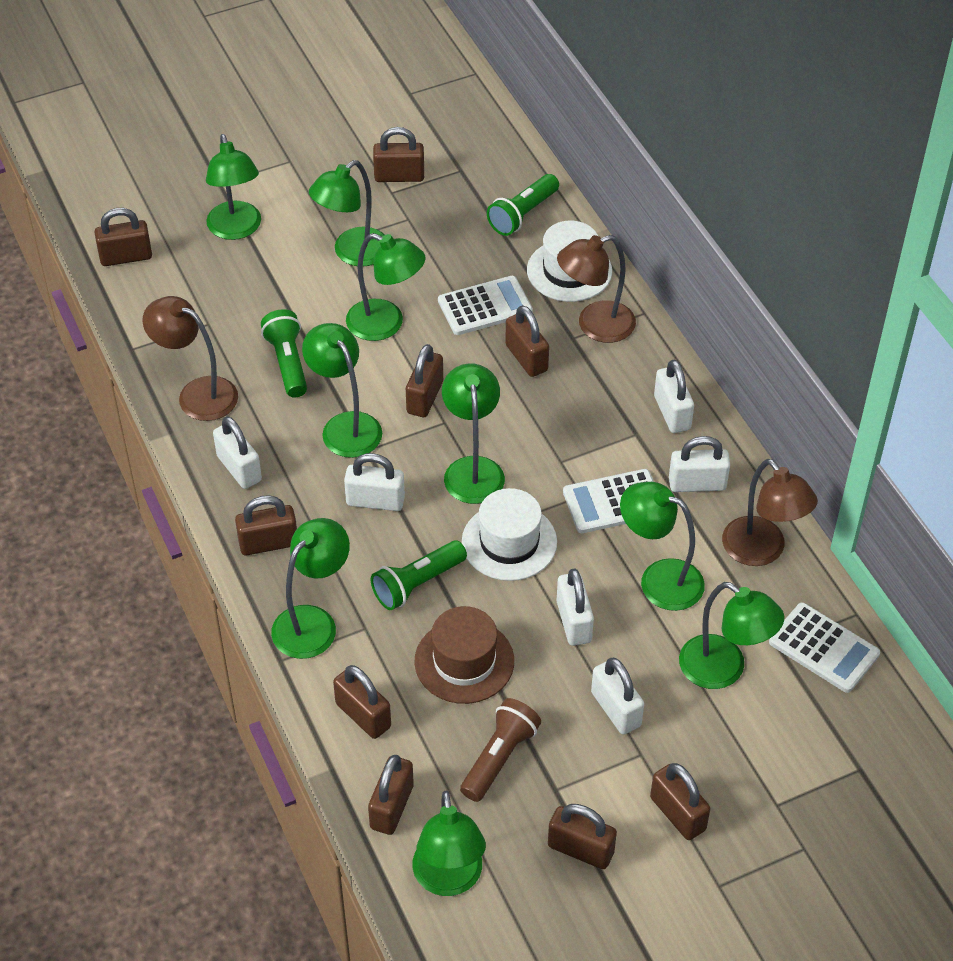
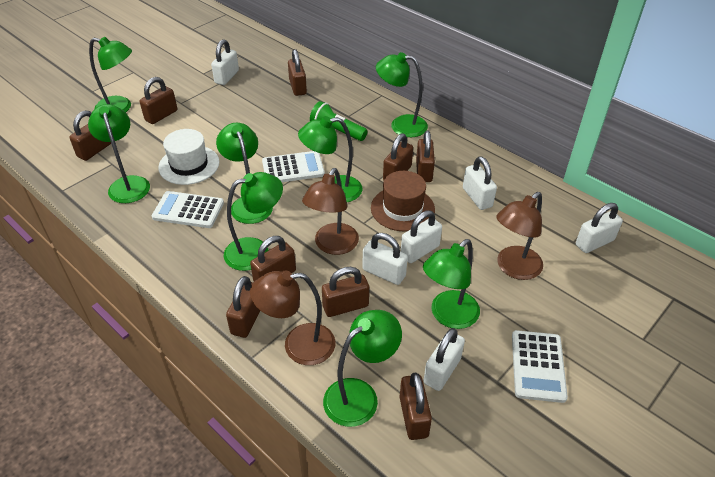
brown flashlight: [460,698,541,802] = 1 -> none = 0
green flashlight: [261,309,307,398] [371,540,467,610] [487,174,559,236] = 3 -> [310,101,368,141] = 1
green lamp: [206,134,261,240] [271,518,350,659] [302,323,382,458] [309,160,385,266] [346,233,426,341] [412,790,486,896] [442,363,505,504] [620,482,705,611] [679,582,785,689] = 9 -> [88,104,150,203] [89,37,132,112] [216,123,273,224] [224,172,283,271] [298,116,363,202] [323,310,402,427] [376,52,428,137] [423,239,480,329] = 8
white hat: [462,488,557,581] [527,221,612,302] = 2 -> [158,129,219,185] = 1

